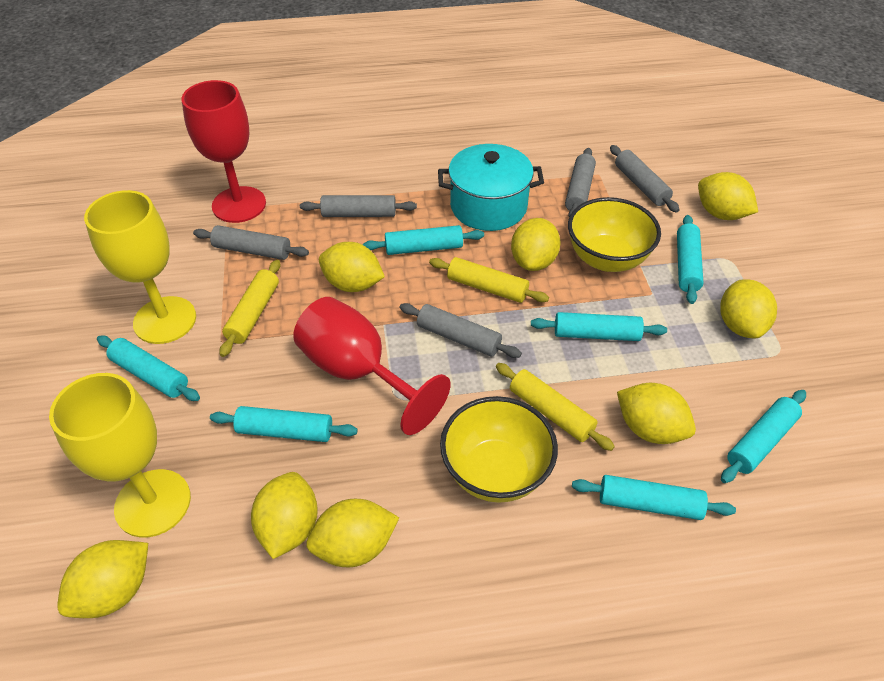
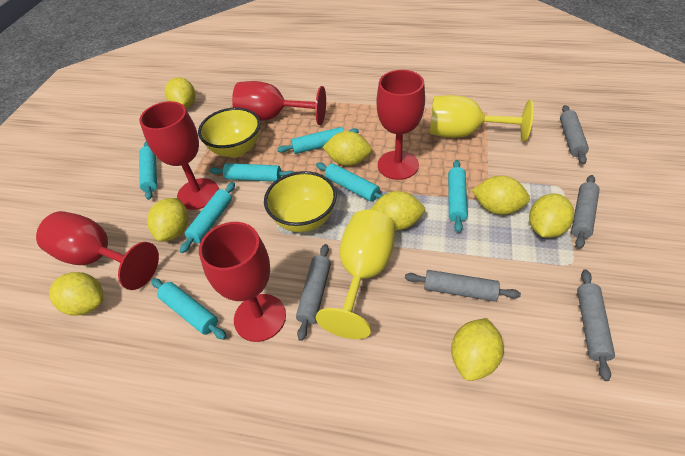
red goblet: [181,80,266,223] [293,297,451,435] = 2 -> [36,211,159,290] [139,101,219,210] [199,222,286,342] [232,81,326,125] [377,70,425,180] = 5
turquoise pot: [438,144,544,231] = 1 -> none = 0
yellow rolling pin: [219,260,280,357] [429,257,549,303] [496,363,615,451] = 3 -> none = 0

